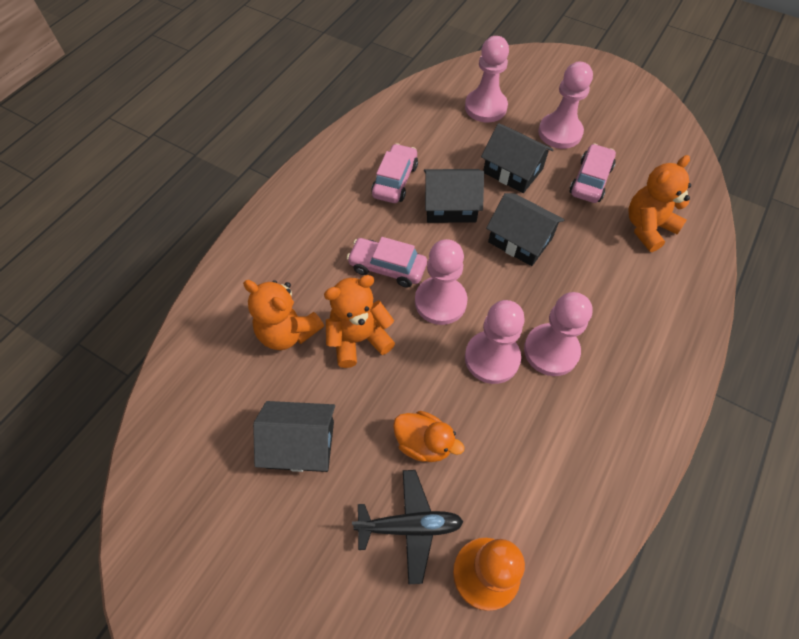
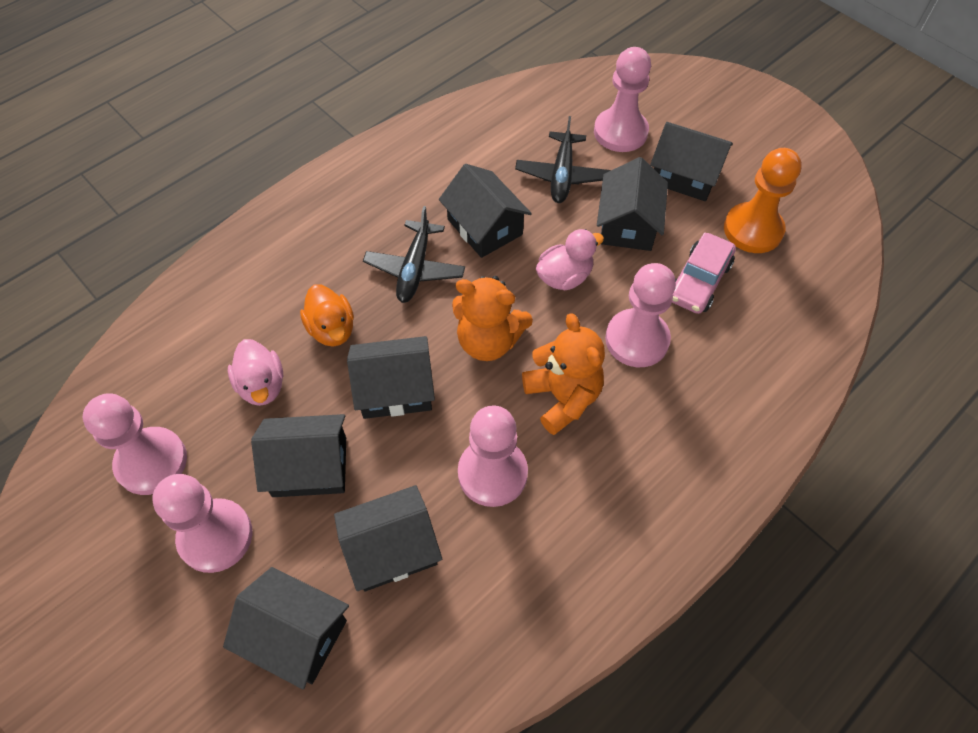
black house: [253,401,335,472] [424,169,484,223] [481,123,554,193] [486,193,564,266] = 4 -> [223,567,349,689] [251,414,346,497] [334,485,442,591] [347,336,435,419] [439,164,532,258] [597,157,668,251] [650,122,733,201] = 7
black plane: [352,470,464,584] = 1 -> [363,206,465,303] [515,116,611,203] = 2
orange teddy bear: [243,280,324,350] [324,275,395,368] [628,155,691,252] = 3 -> [452,276,533,361] [522,313,605,435] = 2
pink car: [347,237,427,288] [371,143,418,203] [569,143,616,203] = 3 -> [672,233,736,314] = 1
pink duck: none = 0 -> [228,339,283,406] [536,229,604,290] = 2

